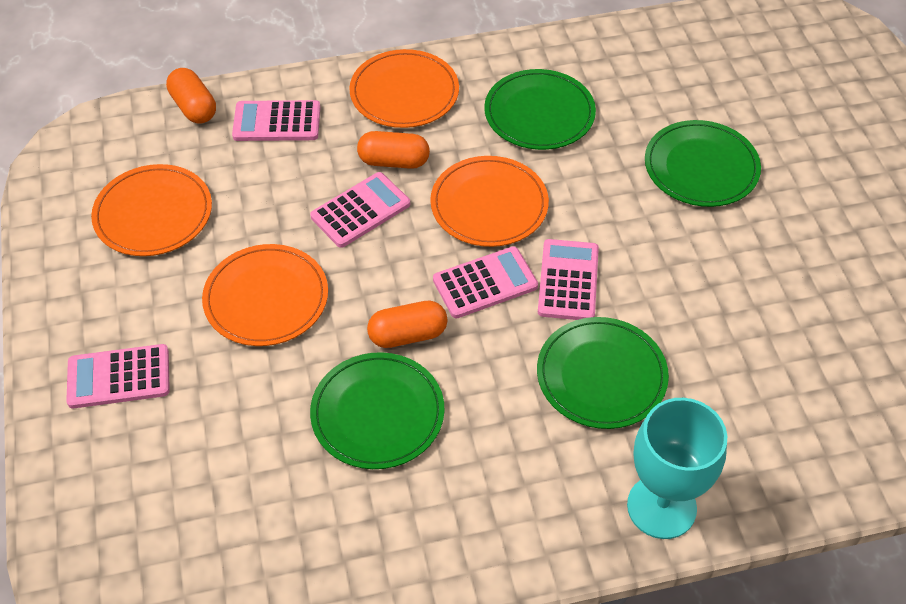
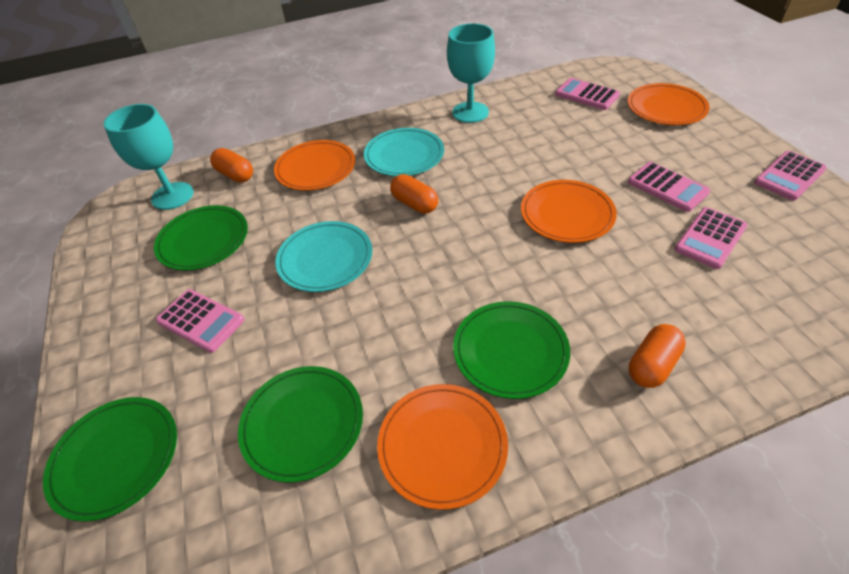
turquoise goblet: [627,398,727,539] = 1 -> [104,104,194,210] [447,23,495,123] = 2
turquoise plate: none = 0 -> [276,221,372,292] [364,128,444,176] = 2

